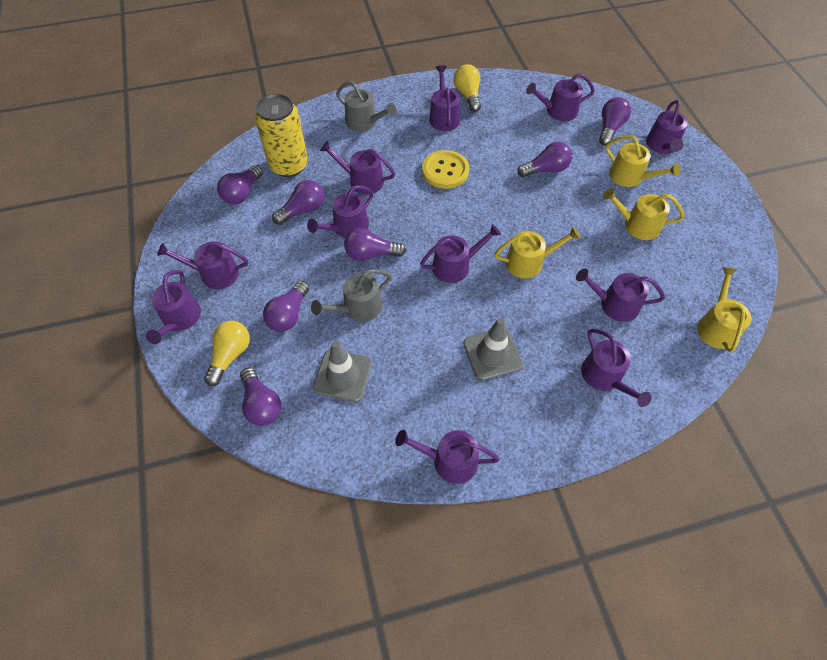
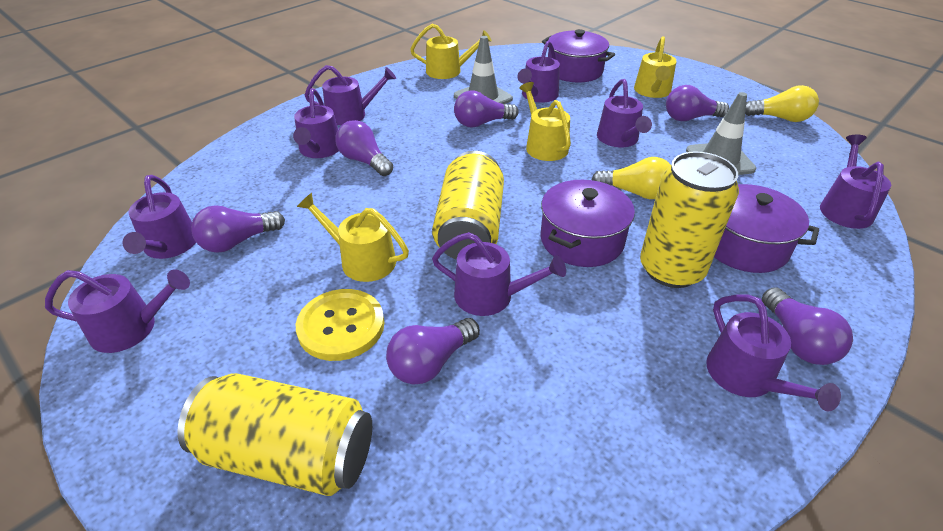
grey watering can: [311,269,392,322] [336,81,396,131] = 2 -> none = 0
purple light bulb: [217,165,263,205] [240,368,281,426] [263,281,309,332] [272,180,324,225] [344,228,406,261] [517,142,572,177] [599,97,631,146] = 7 -> [191,205,285,253] [335,120,393,176] [386,318,480,385] [454,90,519,128] [666,85,729,121] [762,287,853,365] = 6
purple pot: none = 0 -> [540,180,635,267] [542,29,615,83] [714,184,819,273] = 3
purple watering can: [146,270,201,344] [157,241,248,289] [307,185,374,238] [320,141,395,195] [395,430,500,484] [420,224,501,283] [429,65,460,131] [526,73,595,121] [576,269,665,322] [581,329,652,407] [646,100,688,154] = 11 -> [45,270,190,353] [122,175,196,259] [293,88,339,158] [305,65,396,125] [432,232,566,316] [517,41,560,103] [597,79,652,147] [706,295,841,411] [820,135,891,229] = 9
yellow can: [255,94,308,177] = 1 -> [177,373,372,496] [432,151,504,260] [640,152,739,288] = 3

